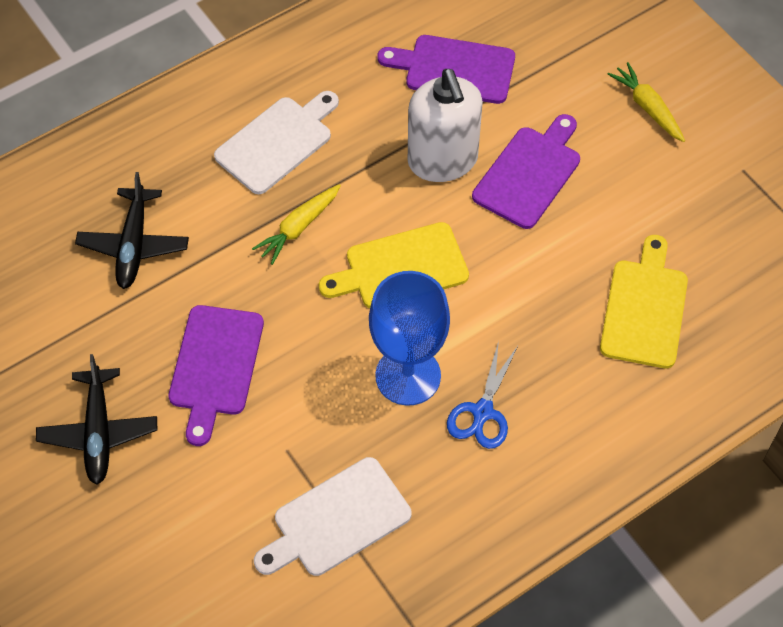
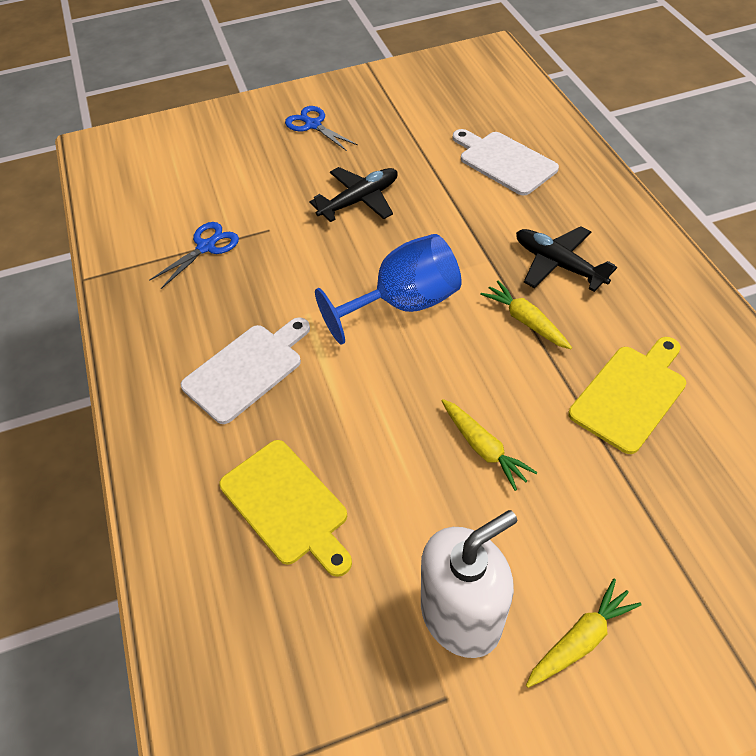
blue scissors: [447,340,518,449] = 1 -> [149,222,239,289] [285,106,358,151] = 2
purple cutting board: [169,305,264,446] [378,35,515,104] [472,114,580,229] = 3 -> none = 0
yellow carrot: [252,184,341,265] [608,62,685,142] = 2 -> [441,399,537,491] [480,281,572,349] [526,579,642,688] = 3

